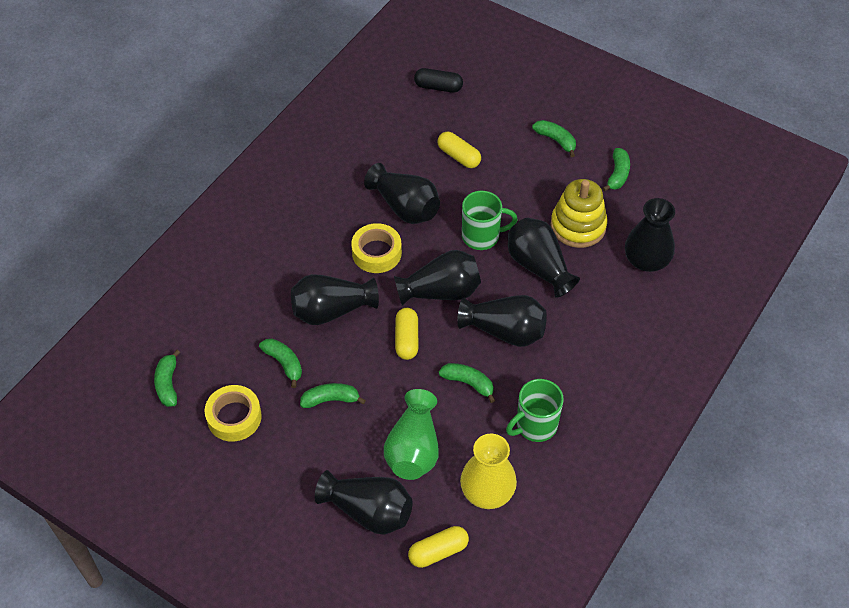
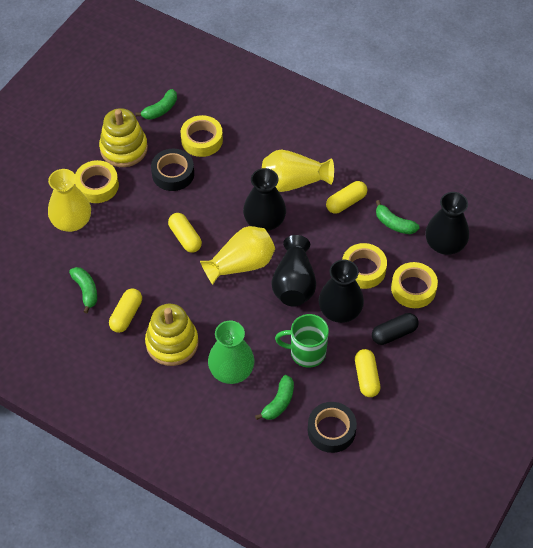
black tape: none = 0 -> [151,149,194,191] [308,402,357,453] = 2
black vase: [291,274,379,325] [315,470,413,535] [364,163,440,224] [394,250,481,306] [457,295,547,347] [508,218,580,298] [625,198,675,272] = 7 -> [243,168,286,231] [272,235,316,307] [319,260,364,323] [425,192,469,255] = 4
green banana: [154,350,180,407] [259,339,302,388] [300,383,366,408] [439,363,496,403] [532,120,576,157] [602,148,630,192] = 6 -> [69,267,97,313] [136,89,177,120] [255,375,294,420] [376,200,419,234] = 4
green mug: [462,191,518,250] [506,379,564,442] = 2 -> [275,314,329,368] = 1
yellow capsule: [395,308,418,360] [408,526,469,568] [438,132,481,168] = 3 -> [109,288,142,333] [168,213,202,253] [326,181,367,214] [355,349,380,397] = 4
yellow stacking toy: [551,179,608,248] = 1 -> [99,108,148,167] [145,304,198,366] = 2
yellow tape: [205,385,262,442] [351,223,402,273] = 2 -> [75,160,119,203] [181,115,223,157] [342,243,387,289] [391,262,438,308] = 4
yellow vase: [460,433,517,509] = 1 -> [48,169,91,232] [200,226,275,285] [262,150,334,192] = 3

